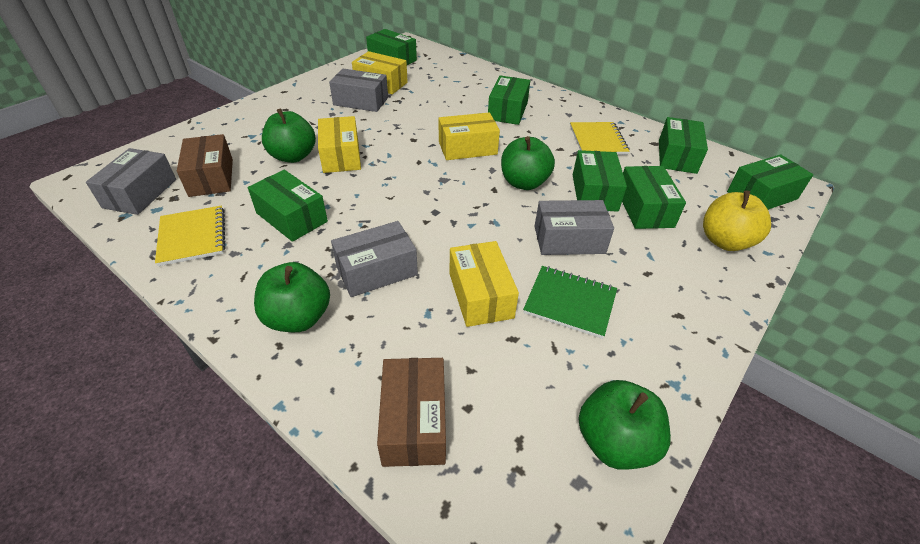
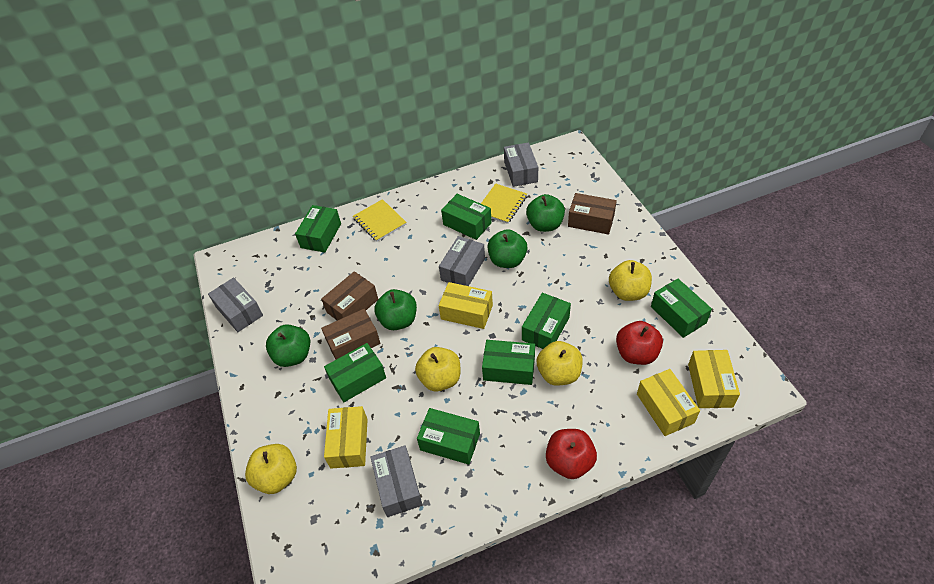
brown box: [177,134,233,197] [377,358,446,467] = 2 -> [321,271,378,321] [321,309,381,360] [568,193,617,235] = 3
green notebook: [523,266,617,339] = 1 -> none = 0
red apple: none = 0 -> [546,429,597,479] [616,321,663,365] = 2
yellow apple: [703,191,771,251] = 1 -> [245,444,297,494] [415,347,460,392] [537,341,583,386] [609,260,652,301] = 4

